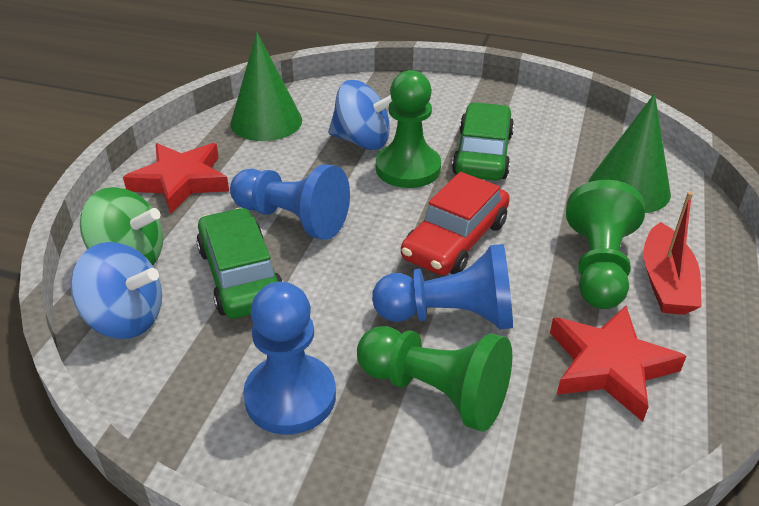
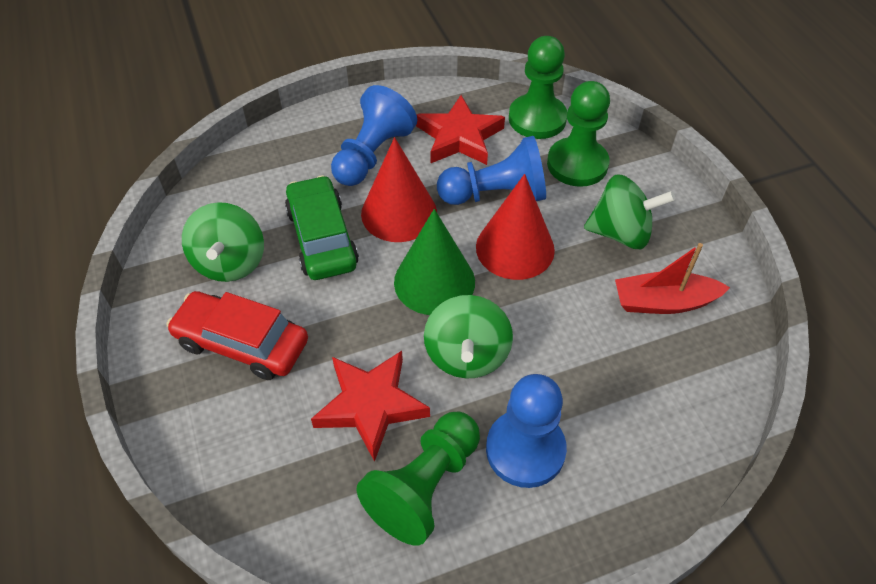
blue spinning top: [70,242,162,339] [328,80,392,150] = 2 -> none = 0
green car: [196,208,283,319] [452,102,514,181] = 2 -> [285,175,359,280] = 1
green cone: [230,32,302,141] [589,94,671,213] = 2 -> [394,209,475,315] = 1
green spinning top: [80,187,163,265] = 1 -> [182,202,264,282] [424,295,513,378] [584,174,675,249] = 3
red cone: none = 0 -> [361,137,437,242] [476,174,555,280] = 2

